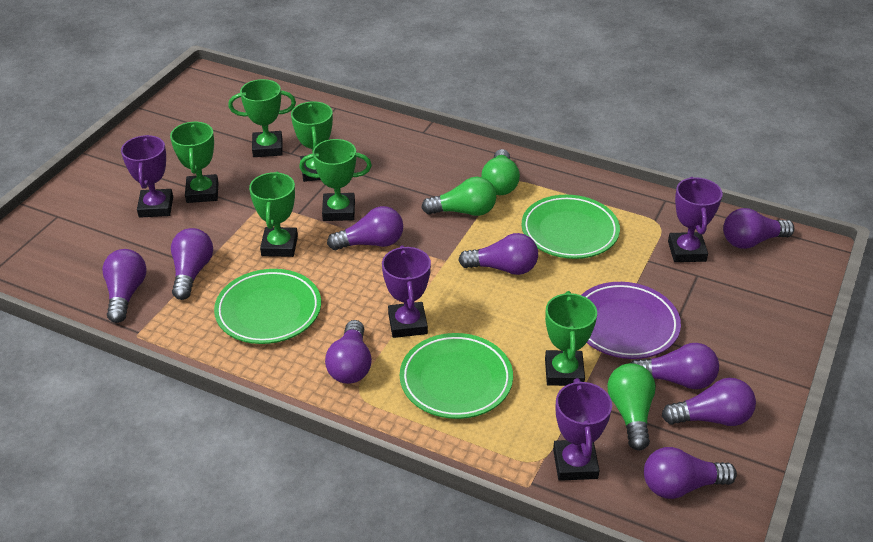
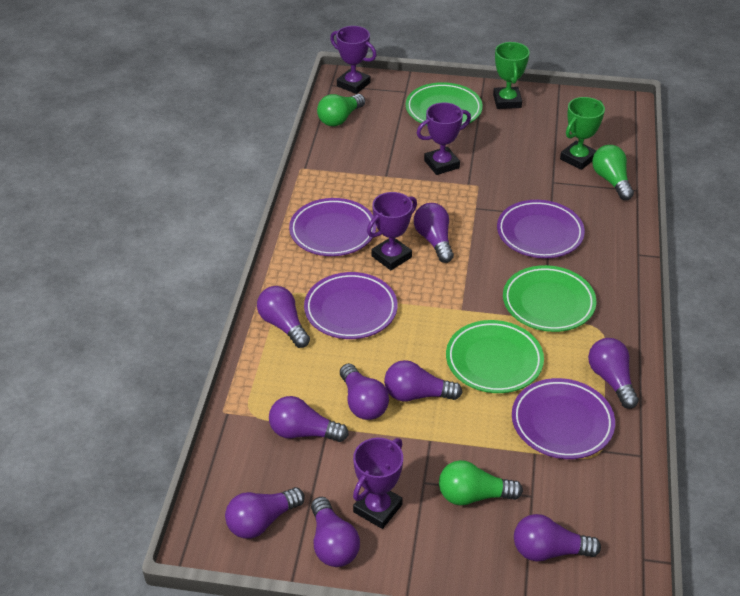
green trophy: [170,121,219,203] [228,79,296,157] [249,172,298,257] [291,101,333,182] [299,139,372,221] [545,291,597,386] = 6 -> [493,42,530,109] [560,97,605,170] = 2
purple plate: [582,282,681,359] = 1 -> [289,198,376,256] [304,272,398,339] [497,200,585,258] [512,378,615,459] = 4

